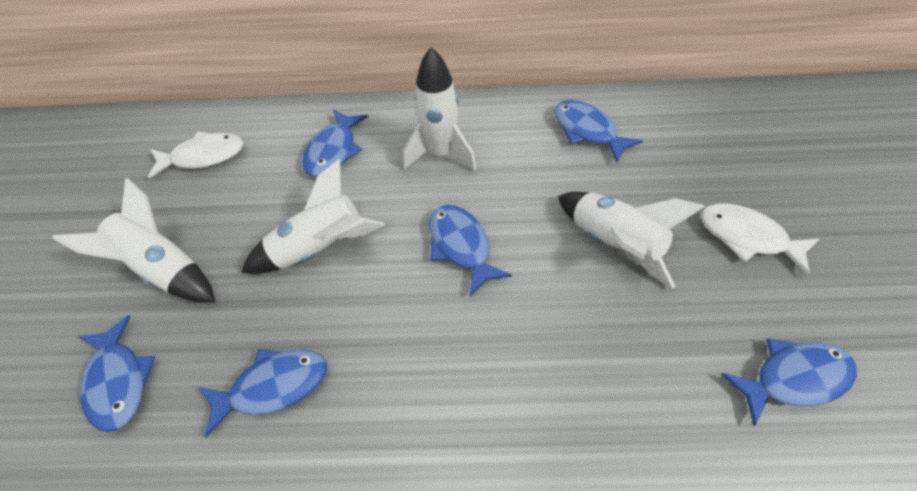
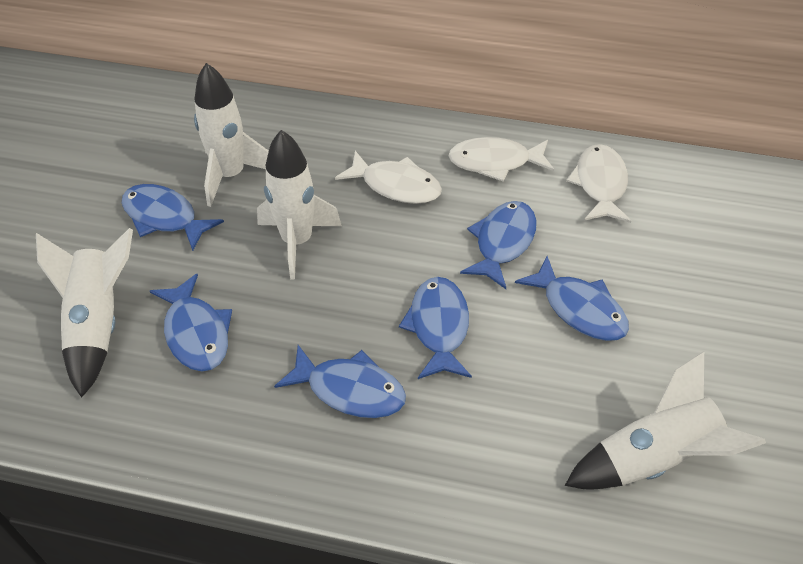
white fish: [148,132,244,179] [701,203,820,275] = 2 -> [335,151,442,204] [448,137,554,181] [566,144,631,223] = 3

